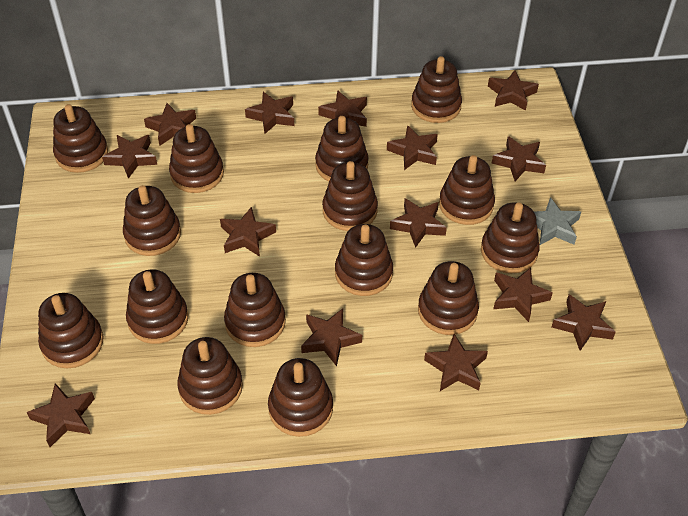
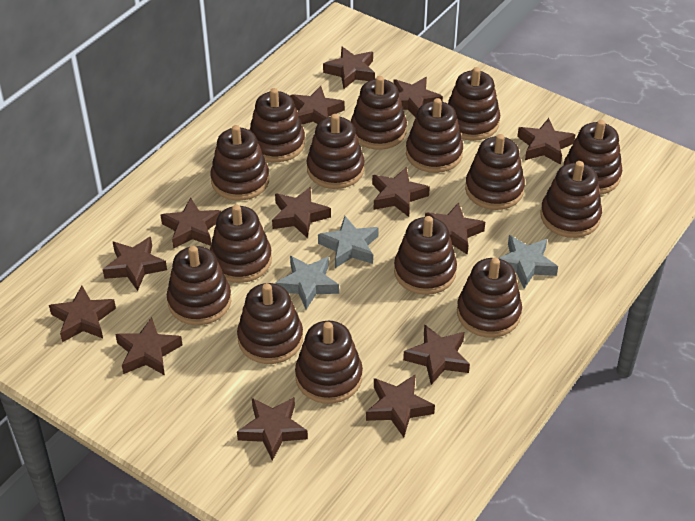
grey star: [534,197,581,245] = 1 -> [275,256,339,310] [318,216,379,268] [498,235,558,289] = 3

